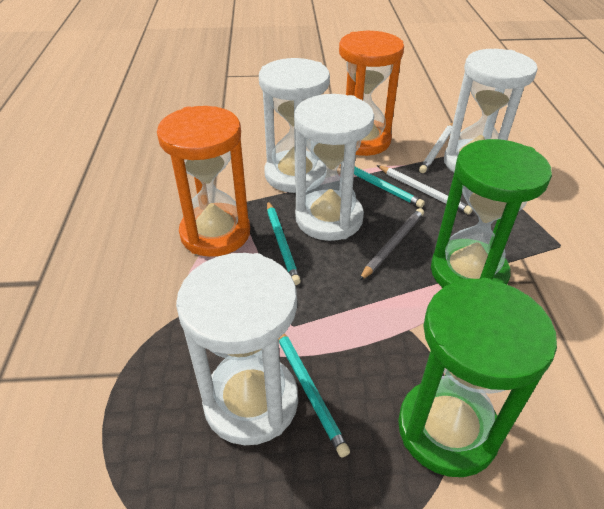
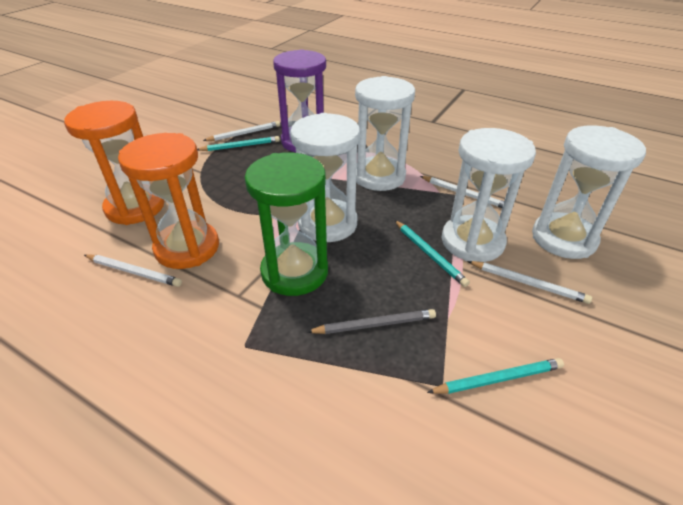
green hourglass: [398,278,557,477] [431,139,552,288] = 2 -> [245,153,328,296] = 1
purple hourglass: none = 0 -> [273,49,326,152] = 1
white pencil: [377,165,473,215] [419,123,453,173] = 2 -> [84,254,182,287] [203,121,280,141] [420,176,504,208] [467,261,592,304] = 4

